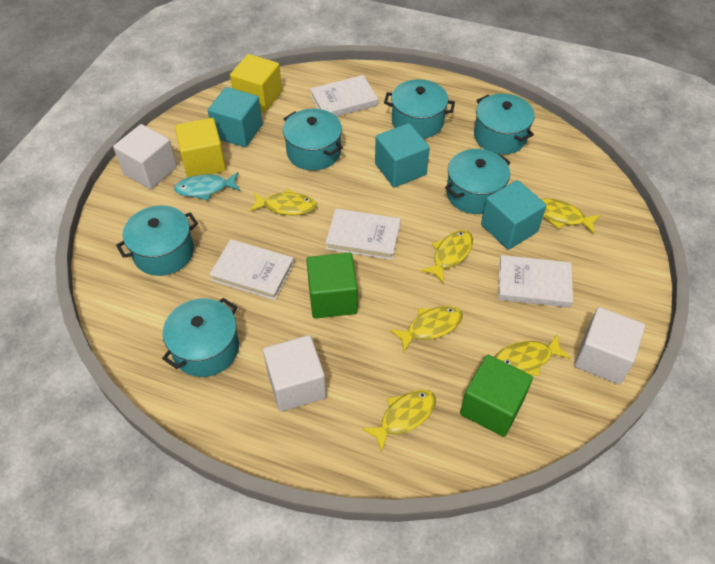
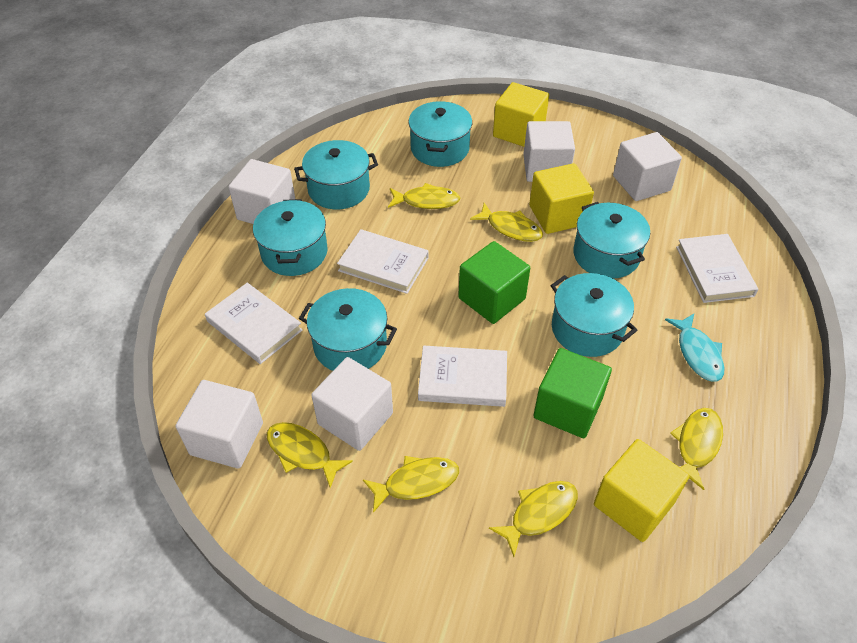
turquoise cube: [208,87,263,147] [375,123,430,187] [481,180,546,250] = 3 -> none = 0
white cube: [113,124,177,189] [263,335,326,412] [574,307,645,384] = 3 -> [175,380,263,469] [228,159,295,224] [311,357,393,451] [523,121,575,182] [613,132,682,201] = 5
yellow cube: [175,118,226,178] [230,54,282,112] = 2 -> [493,82,549,147] [529,163,594,234] [594,439,690,542] = 3

